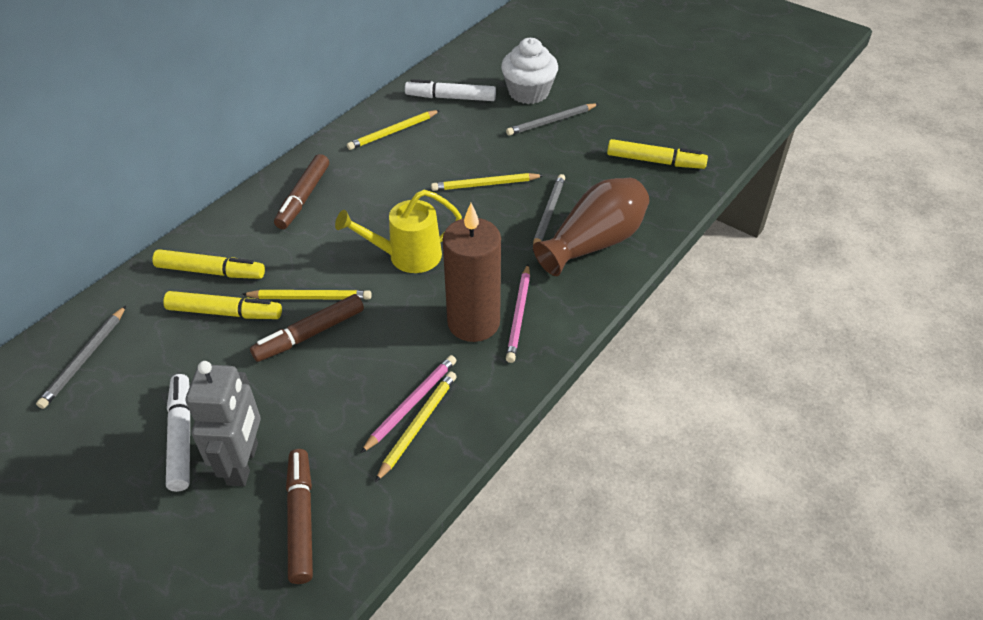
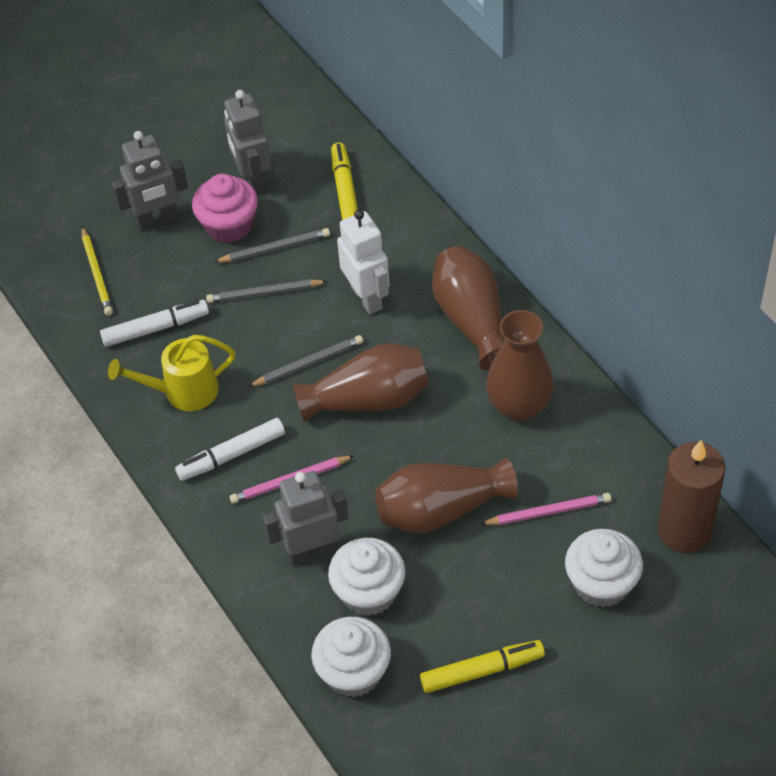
brown marker: [250,294,364,362] [274,154,329,229] [286,449,313,584] = 3 -> none = 0
brown vase: [533,178,649,276] = 1 -> [293,343,429,422] [376,458,518,533] [432,246,505,370] [486,310,554,421] = 4
grey robot: [186,361,261,486] = 1 -> [112,131,188,231] [224,90,271,194] [263,471,349,566] = 3
pink cupcake: none = 0 -> [192,174,258,243] = 1
white cupcake: [501,38,558,104] = 1 -> [311,617,391,697] [328,538,405,616] [565,529,643,608] = 3
white robot: none = 0 -> [337,210,389,314] = 1
yellow marker: [152,249,265,279] [163,291,282,319] [607,139,708,169] = 3 -> [331,143,358,220] [420,640,545,693] = 2
yellow pencil: [242,290,372,300] [347,110,440,150] [375,371,457,482] [431,173,544,191] = 4 -> [82,226,113,316] = 1

